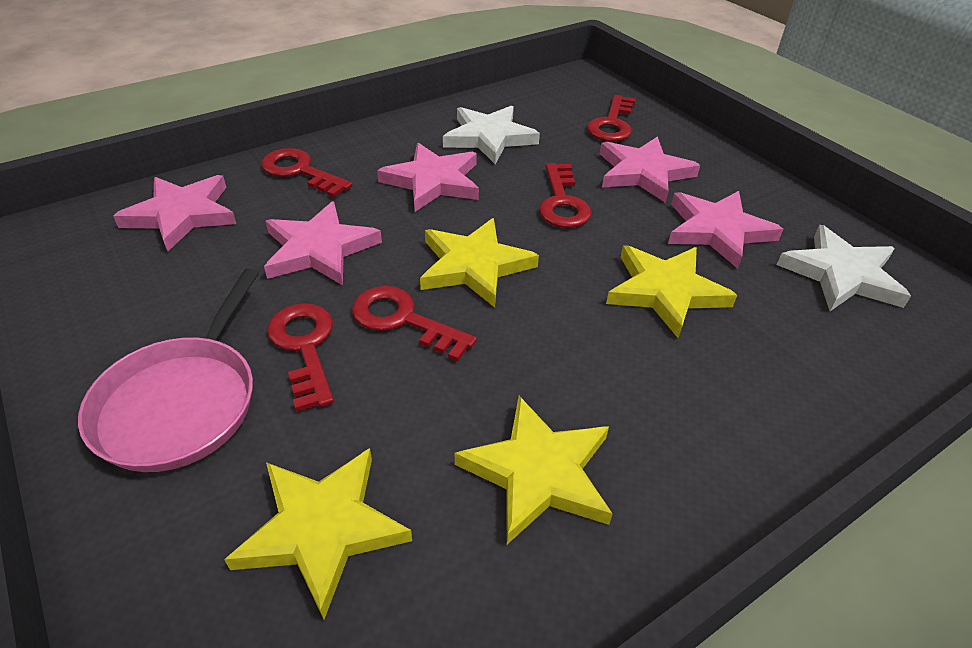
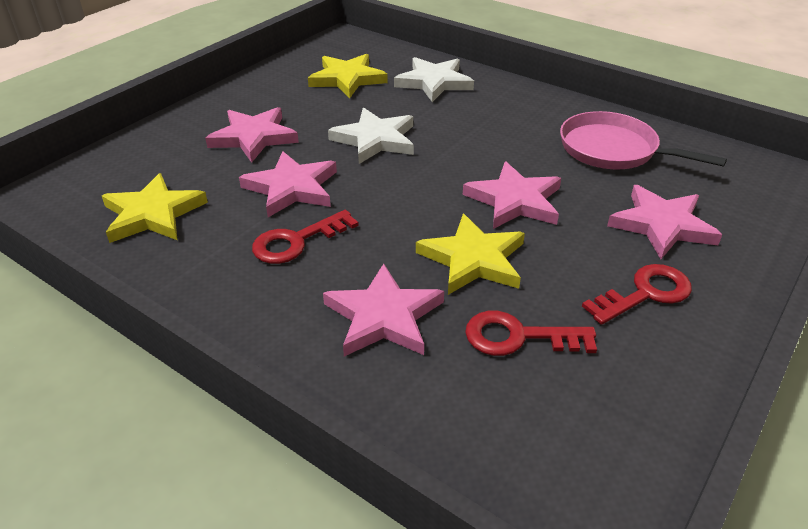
red key: [261,148,352,198] [267,303,334,412] [352,286,477,362] [539,163,592,228] [587,95,636,142] = 5 -> [252,210,359,264] [465,311,597,356] [582,264,692,325] = 3
yellow star: [224,448,412,619] [420,218,539,308] [455,396,613,544] [606,245,737,338] = 4 -> [102,173,208,243] [308,54,388,98] [416,214,525,295] = 3

